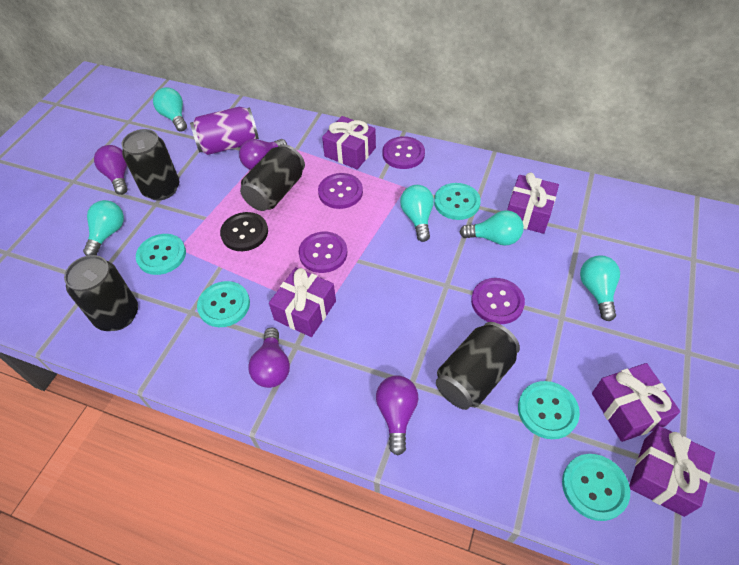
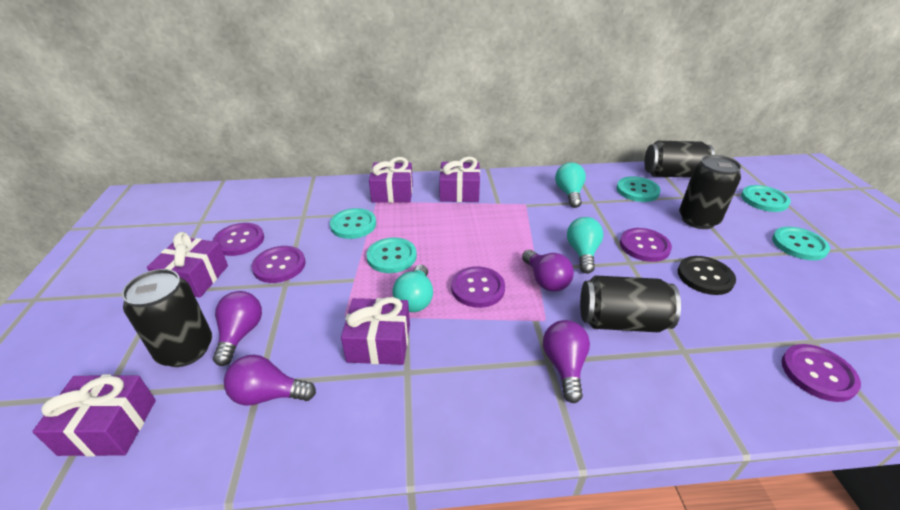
purple button: [299,232,347,273] [318,173,363,209] [382,136,425,169] [471,278,525,324] = 4 -> [213,223,264,256] [252,246,305,283] [451,266,505,308] [620,228,672,262] [781,344,861,402] = 5
purple can: [190,107,259,155] = 1 -> none = 0
turquoise light bulb: [83,200,124,256] [153,87,187,131] [400,185,434,242] [459,210,524,246] [580,256,620,321] = 5 -> [392,265,433,312] [555,162,586,208] [567,217,604,274] = 3

